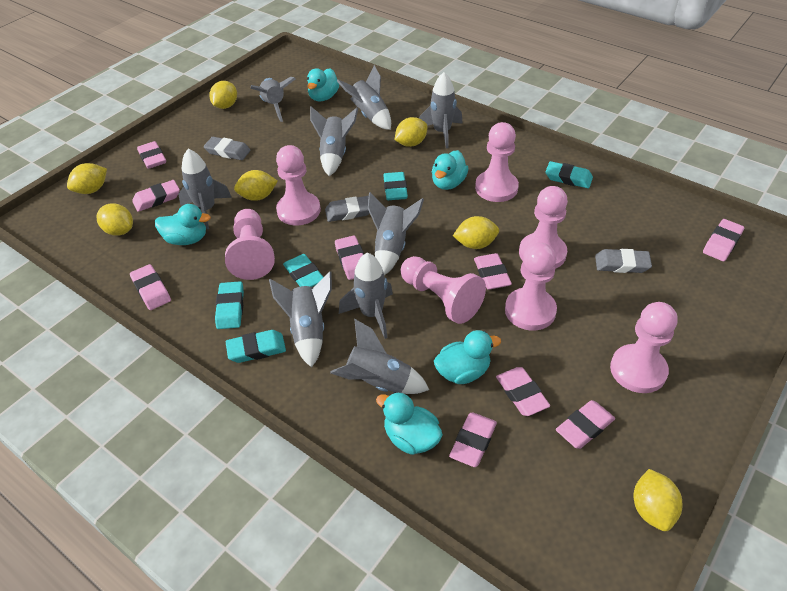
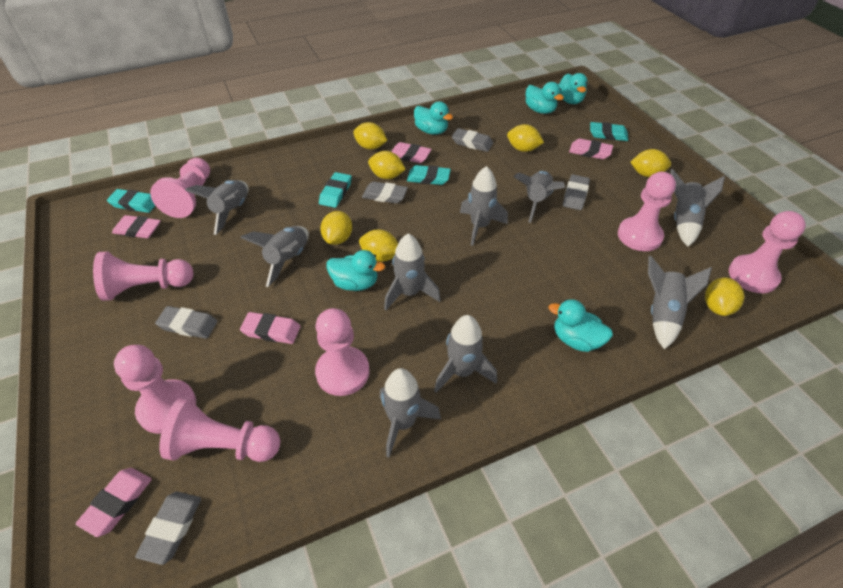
grey eraser: [204,137,251,160] [325,196,370,222] [595,249,652,273] = 3 -> [135,492,201,565] [155,306,217,339] [362,181,408,204] [452,128,493,152] [563,175,590,210] = 5
pink eraser: [130,264,171,310] [132,180,180,212] [137,141,166,169] [335,235,364,280] [449,412,497,467] [474,253,512,290] [496,367,550,416] [556,400,615,449] [703,219,744,261] = 9 -> [75,468,152,537] [112,215,161,238] [240,312,300,344] [391,142,432,163] [569,139,613,159] = 5
turquoise eraser: [215,281,244,329] [226,330,286,363] [283,254,323,287] [383,172,408,200] [545,161,593,188] = 5 -> [107,189,155,213] [319,172,352,208] [407,165,451,185] [590,122,628,141] = 4

